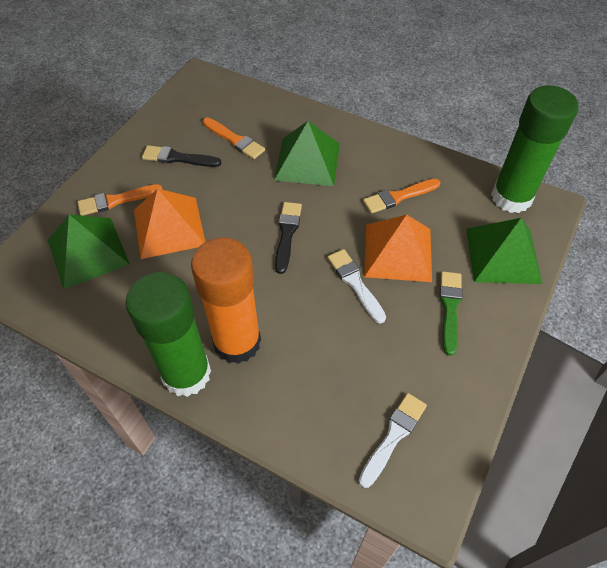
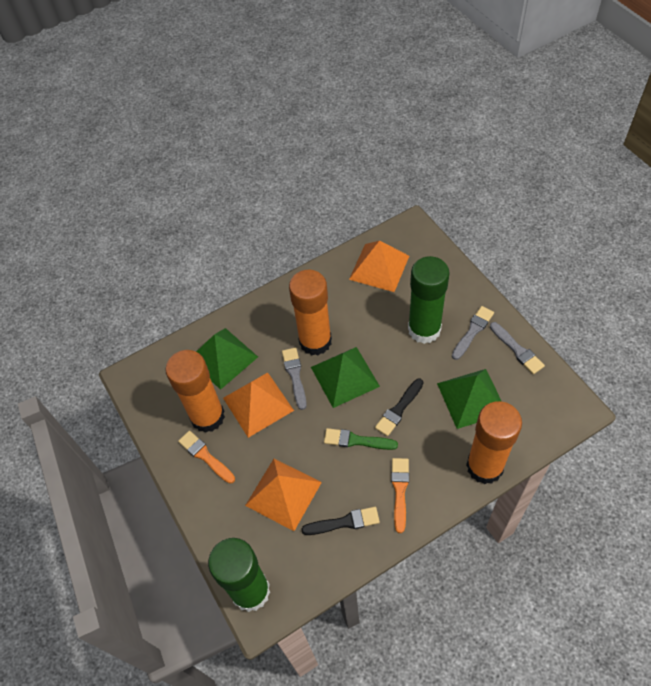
grey brush: none = 0 -> [282,348,307,410] [452,306,494,360] [490,322,545,374] = 3
orange brush: [77,184,163,216] [203,118,265,159] [363,179,440,214] = 3 -> [178,431,235,484] [391,458,409,533] = 2
orange glue stick: [191,237,261,364] = 1 -> [165,350,225,433] [289,270,332,355] [466,401,522,484] = 3
orange pyramid: [134,189,205,259] [364,215,432,282] = 2 -> [223,372,294,438] [245,459,322,531] [349,241,409,292] = 3
white brush: [328,249,386,324] [359,393,427,488] = 2 -> none = 0

